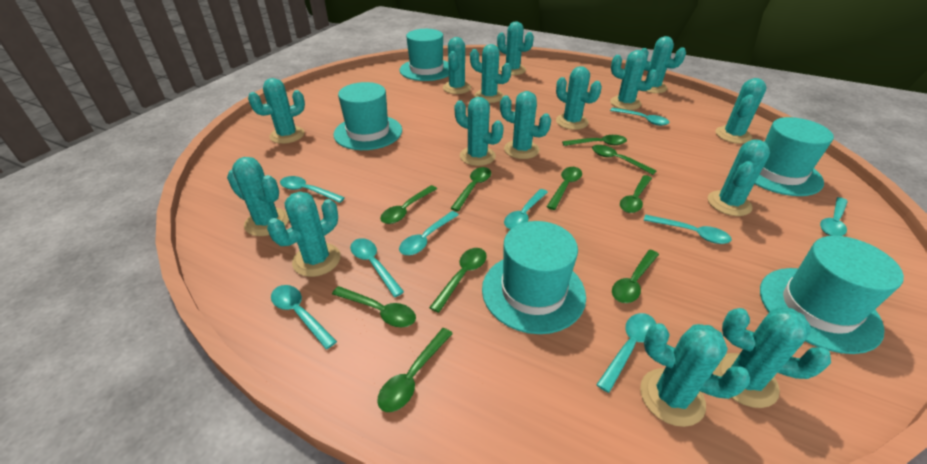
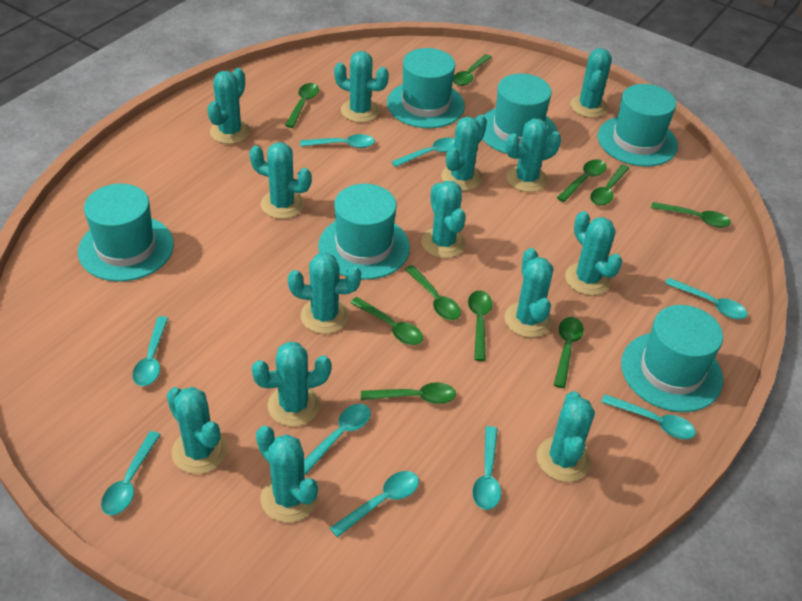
turquoise cactus: [227,157,289,236] [248,78,305,144] [267,192,341,277] [443,37,471,94] [454,97,504,166] [470,44,512,103] [497,21,534,75] [500,91,551,159] [556,66,602,130] [610,50,658,110] [640,323,750,427] [641,36,686,93] [708,139,770,216] [713,308,831,408] [715,78,766,144] = 15 -> [167,387,227,474] [207,68,251,144] [249,142,311,219] [251,342,331,427] [256,426,318,523] [288,252,361,334] [334,51,389,123] [421,181,466,258] [441,114,487,191] [504,248,553,337] [506,119,561,192] [537,391,595,482] [565,211,622,295] [570,48,612,118] = 14
turquoise hat: [333,82,402,150] [400,29,449,81] [482,221,586,334] [755,117,834,196] [760,236,904,354] = 5 -> [78,184,174,282] [318,184,410,280] [387,48,465,128] [482,74,557,154] [598,84,678,167] [621,305,723,412] = 6

